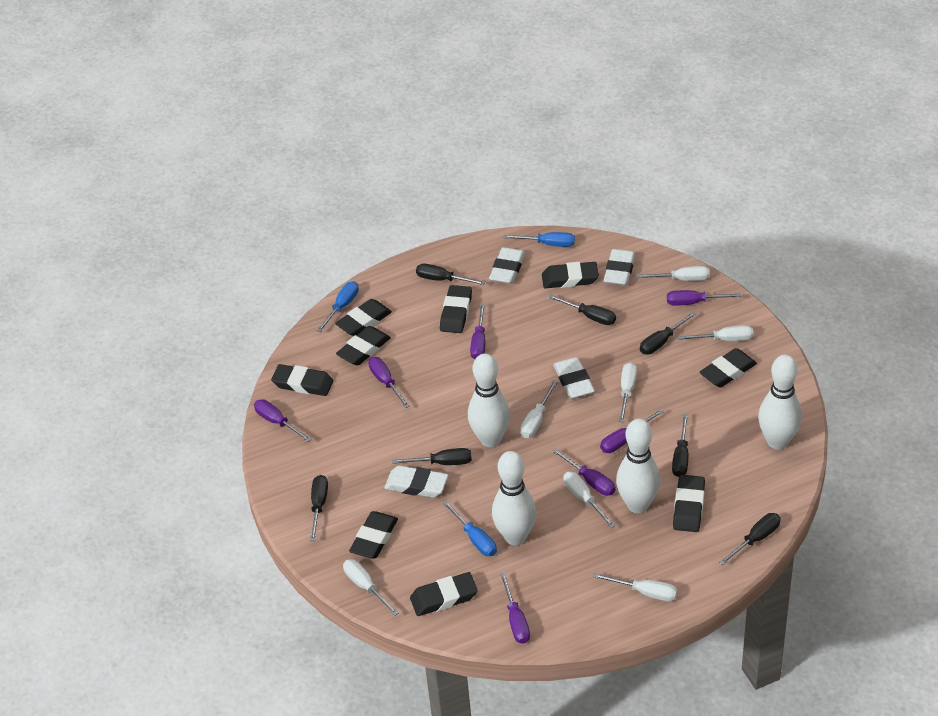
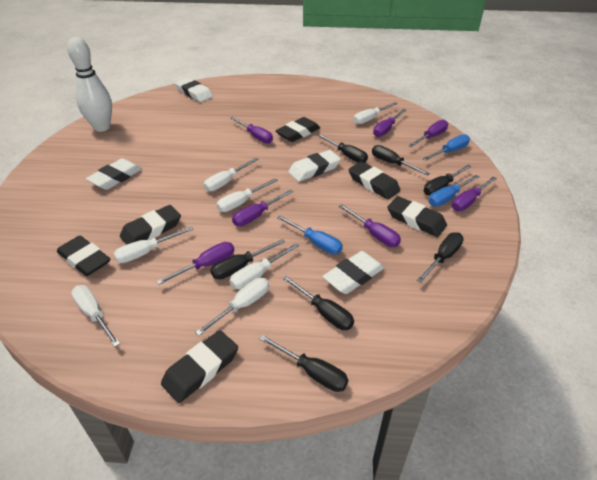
black eraser: [271,364,334,396] [335,299,392,336] [336,326,391,366] [349,511,398,559] [410,572,478,616] [440,285,472,333] [542,262,599,288] [673,475,705,532] [700,348,757,388] = 9 -> [57,236,110,276] [120,205,181,245] [161,330,238,403] [275,117,320,142] [348,162,401,199] [387,196,447,237] = 6
white bowling pin: [468,354,510,447] [492,451,536,545] [616,419,660,513] [758,355,802,449] = 4 -> [67,37,112,132] = 1

